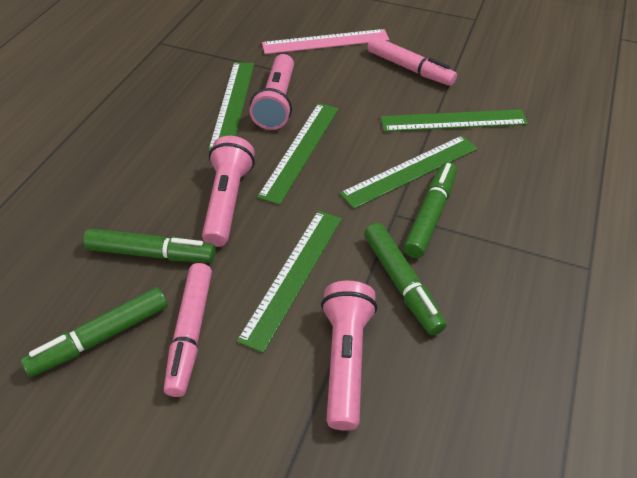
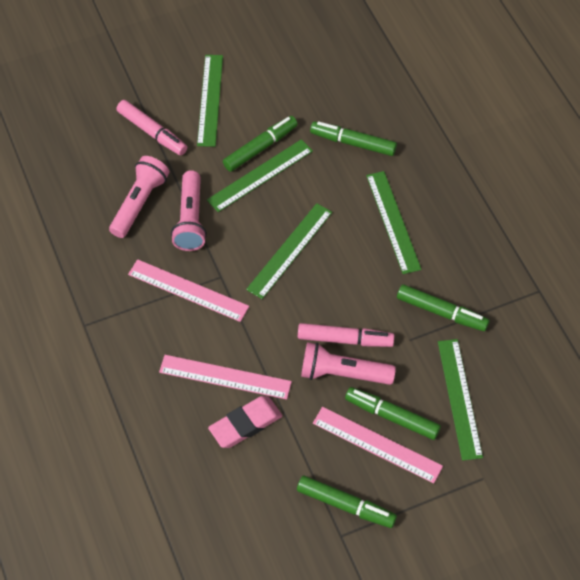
green marker: [21,287,168,377] [83,228,216,262] [364,223,446,335] [403,162,457,258] = 4 -> [223,116,298,172] [297,476,397,528] [310,121,397,156] [345,387,441,440] [397,284,489,331] = 5
pink eraser: none = 0 -> [208,396,282,448] = 1
pink ruler: [262,29,389,54] = 1 -> [128,259,249,322] [159,355,292,400] [313,407,443,484] = 3

